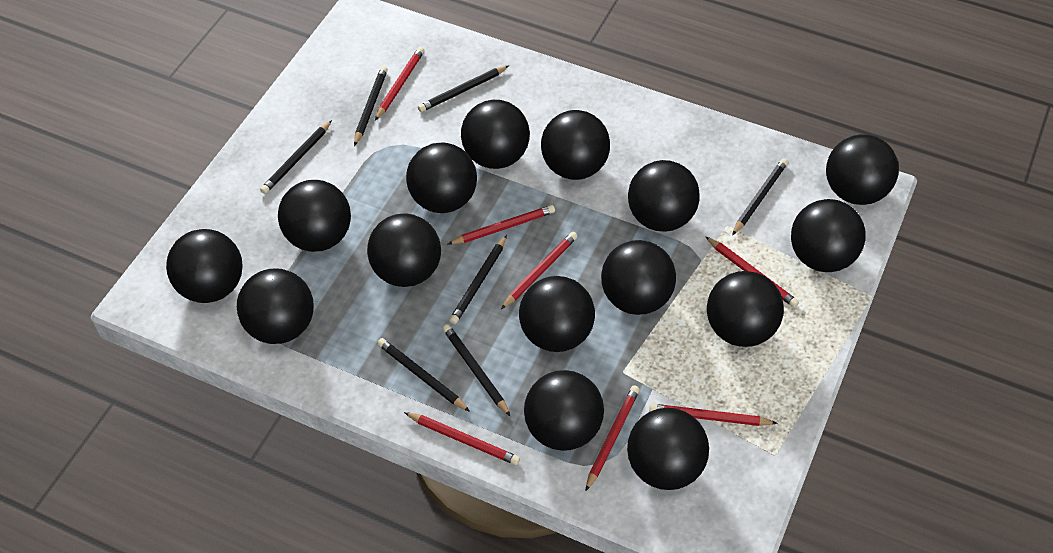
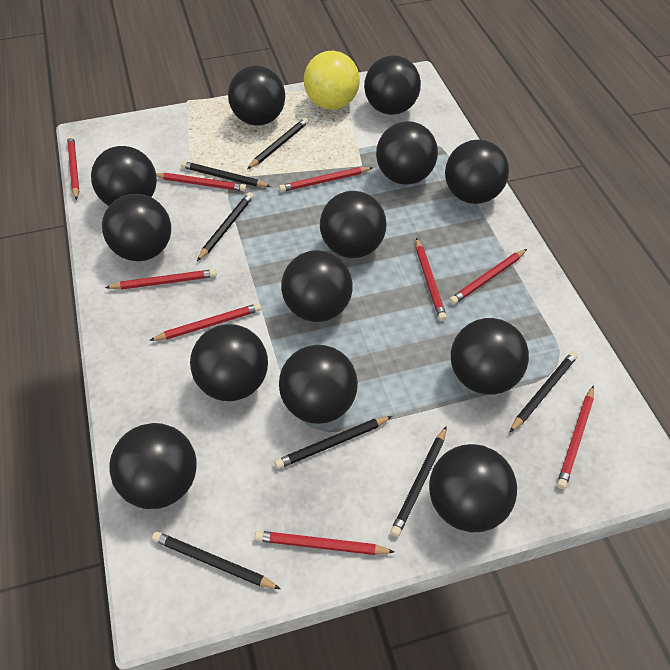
black ball: [166,229,243,303] [237,269,314,344] [278,180,351,252] [367,213,441,287] [406,142,477,213] [461,100,530,169] [519,276,595,352] [524,370,604,451] [541,110,610,180] [601,240,676,315] [627,408,709,490] [628,160,699,232] [707,271,784,347] [791,199,866,272] [826,134,899,205] = 15 -> [91,146,157,206] [102,194,171,261] [109,423,197,509] [190,324,268,401] [228,66,285,126] [279,345,358,424] [281,250,353,322] [320,191,387,258] [364,55,421,115] [376,121,438,185] [429,444,517,532] [445,140,509,204] [451,318,529,395] = 13
red pencil: [375,47,424,121] [404,412,520,465] [448,205,555,244] [501,232,578,309] [586,385,640,491] [649,404,778,426] [705,236,799,308] = 7 -> [67,135,79,200] [105,269,217,290] [149,303,261,341] [156,173,247,191] [255,531,395,555] [279,167,373,192] [416,238,447,321] [449,249,527,305] [557,385,594,489] = 9
yellow ball: none = 0 -> [304,51,360,110] = 1

